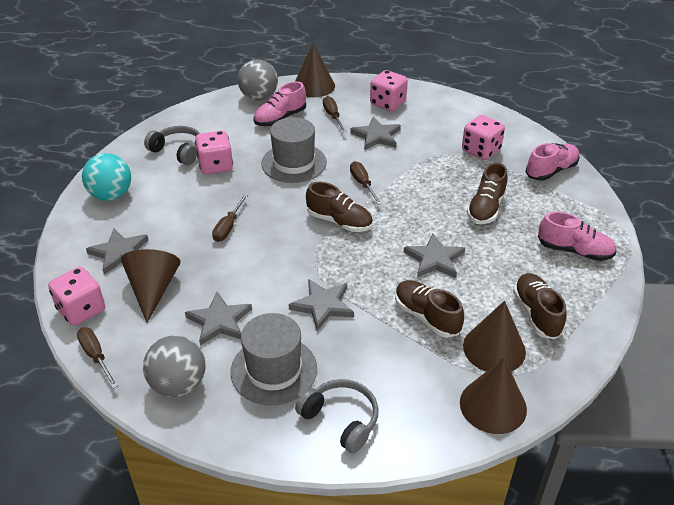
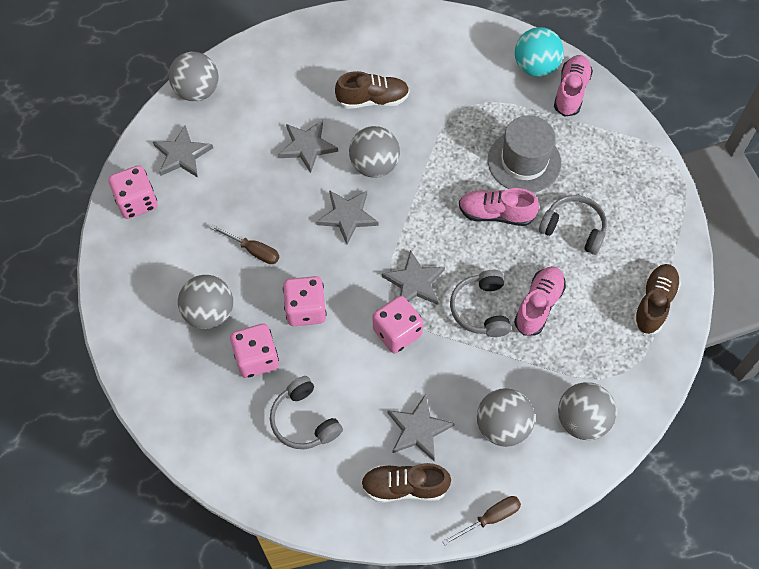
brown cone: [121,249,181,323] [295,43,335,97] [460,358,527,434] [463,301,526,371] = 4 -> none = 0
brown screwdriver: [77,327,118,388] [212,194,248,242] [323,96,346,132] [350,161,382,205] = 4 -> [210,225,279,264] [442,496,521,546] = 2
brown shoe: [306,182,373,232] [395,280,464,338] [467,162,508,224] [513,273,567,339] = 4 -> [335,71,410,109] [361,463,451,502] [633,264,681,334] = 3
grey ball: [143,335,206,397] [238,59,278,101] = 2 -> [169,52,219,102] [178,275,233,329] [349,126,400,178] [477,388,535,447] [558,382,617,440] = 5
grey hat: [230,313,317,406] [261,117,327,183] = 2 -> [488,115,561,193] = 1
grey headphones: [144,126,201,165] [295,379,378,453] = 2 -> [270,376,343,449] [450,270,511,337] [539,195,607,255] = 3

